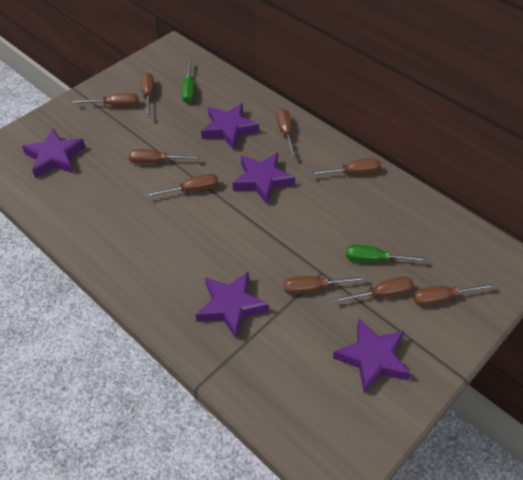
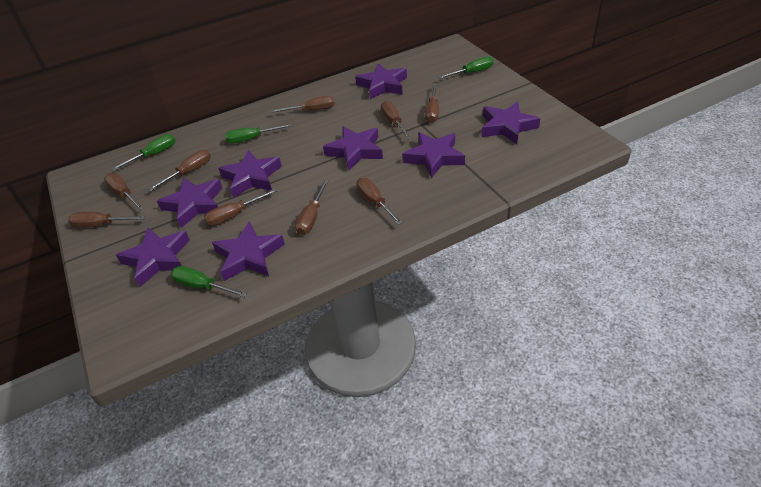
green screwdriver: [181,60,194,103] [346,245,427,262] = 2 -> [111,134,176,171] [171,266,247,297] [225,124,292,143] [439,56,494,79] = 4
purple star: [22,128,85,178] [196,272,269,340] [201,103,259,150] [233,153,295,205] [333,319,411,393] = 5 -> [116,227,190,287] [157,177,223,228] [212,221,285,281] [218,150,282,198] [323,126,383,171] [355,63,407,99] [402,132,465,178] [481,101,540,145] = 8

